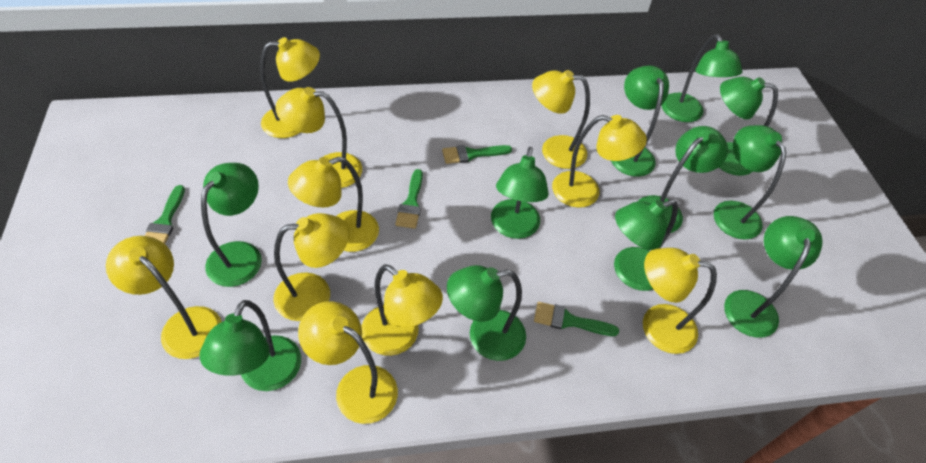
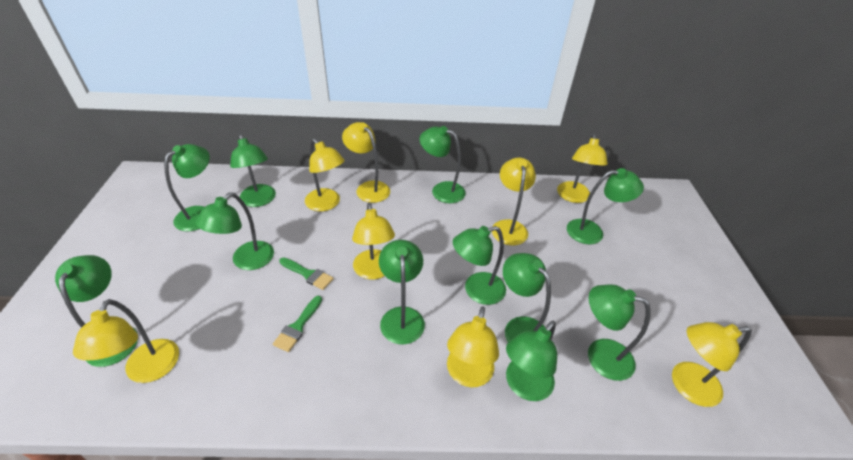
green brush: [145,185,185,244] [395,169,423,229] [442,145,512,164] [534,302,619,336] = 4 -> [273,296,322,352] [279,257,334,290] = 2
yellow lamp: [106,236,222,359] [260,37,320,138] [273,213,349,321] [275,87,362,188] [288,157,379,252] [298,301,398,424] [362,264,443,356] [532,70,590,169] [552,115,647,208] [643,248,717,354] = 10 -> [73,299,179,383] [305,139,344,211] [342,122,390,203] [352,203,395,280] [447,307,499,388] [492,158,536,246] [557,134,608,203] [672,322,752,407] = 8

